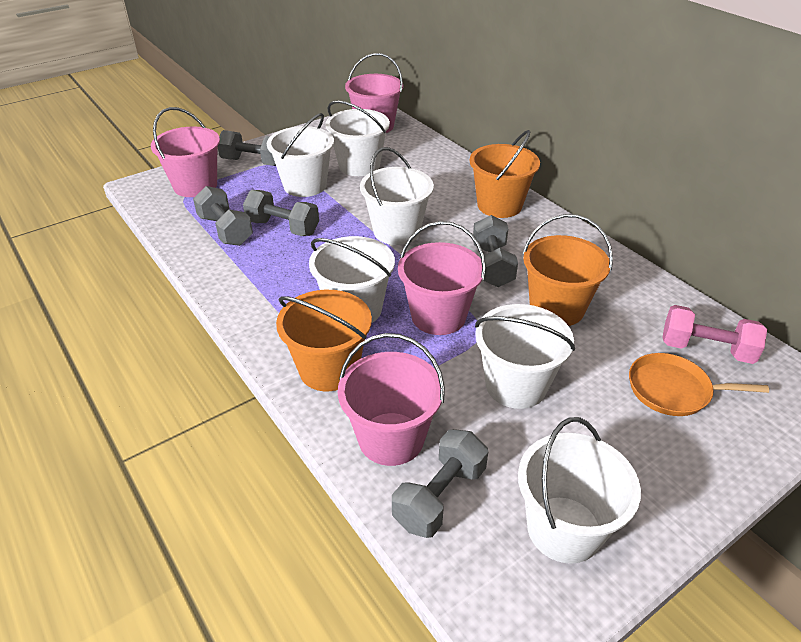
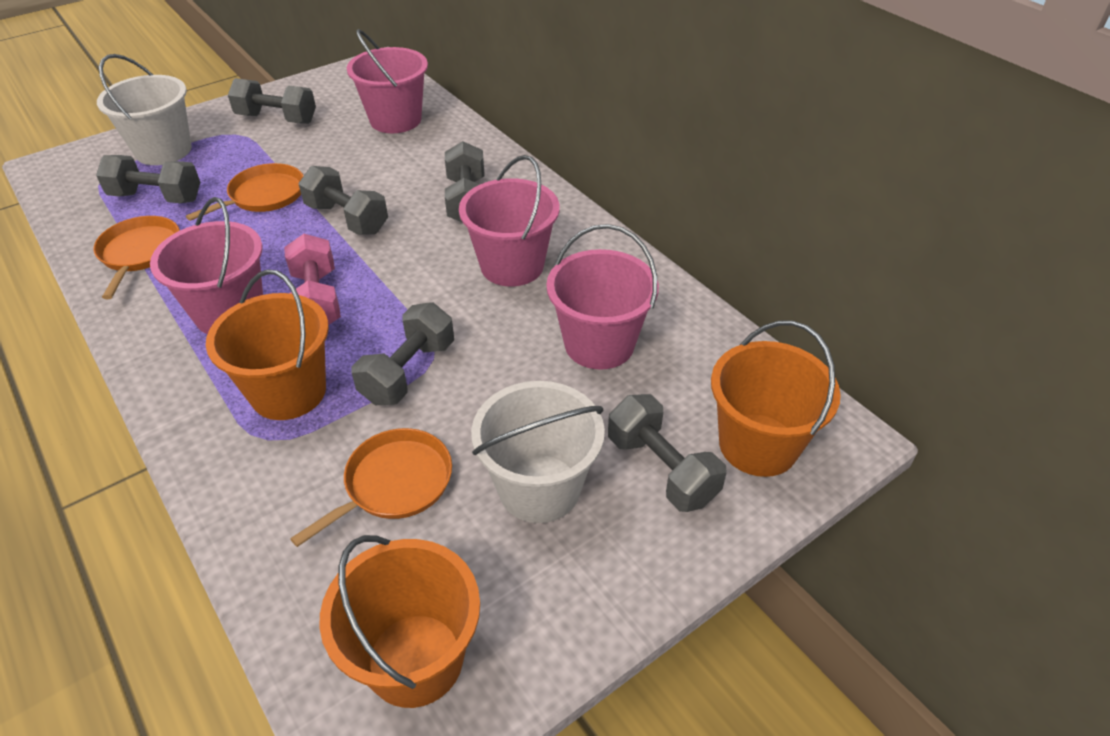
grey dumbbell: [193,186,253,246] [217,130,276,166] [243,190,319,236] [392,429,488,538] [473,215,518,287] = 5 -> [96,155,200,203] [228,78,316,124] [299,166,388,235] [351,302,454,405] [445,141,485,223] [608,394,727,512] = 6
orange pan: [629,353,769,416] = 1 -> [93,216,180,299] [186,163,303,221] [290,428,452,547] = 3
white bucket: [267,113,334,197] [309,236,395,323] [325,100,390,176] [360,147,434,245] [475,304,575,409] [518,417,641,564] = 6 -> [97,54,192,165] [471,381,605,523] = 2

